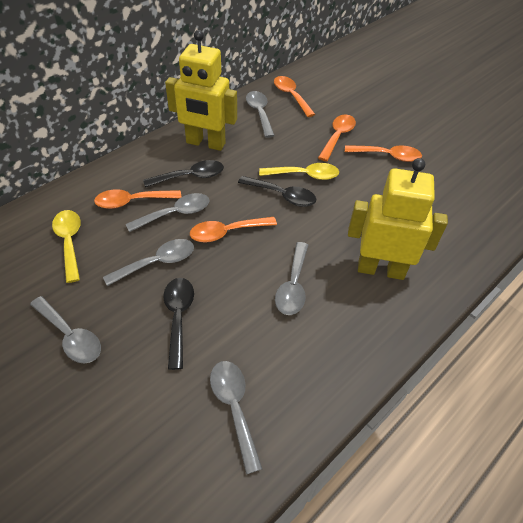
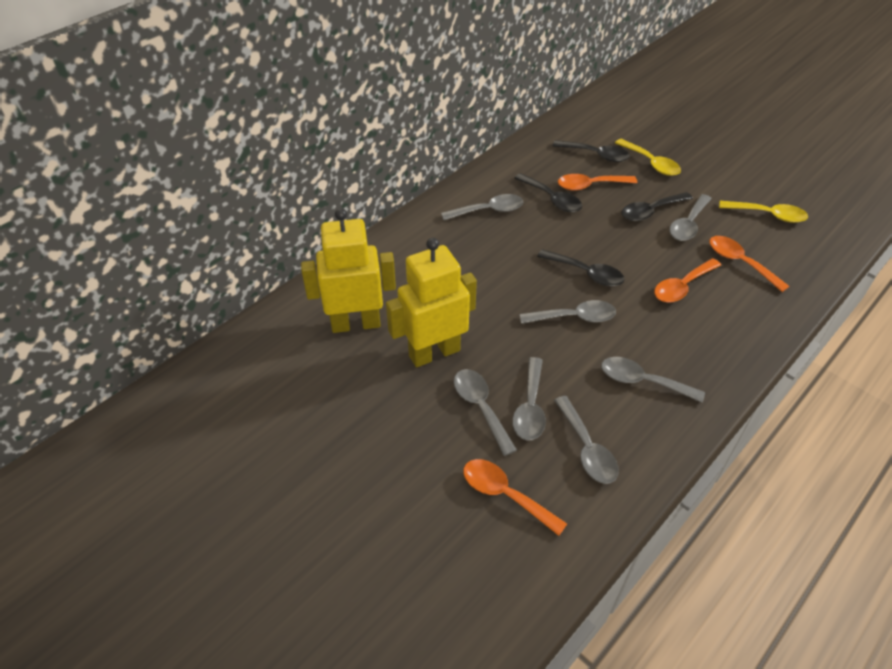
black spoon: [143,160,224,187] [163,278,194,370] [238,176,316,207] = 3 -> [514,173,582,212] [537,249,624,286] [553,140,630,162] [622,192,693,221] = 4
grey spoon: [30,296,101,364] [103,239,194,286] [126,193,210,232] [210,361,262,474] [246,91,275,138] [275,242,308,315] = 6 -> [441,194,523,220] [454,369,517,456] [512,357,546,440] [519,300,616,324] [554,396,619,484] [601,357,705,403] [669,194,712,241] = 7
orange spoon: [94,189,181,209] [190,217,277,243] [274,76,315,117] [318,115,356,161] [345,145,422,162] = 5 -> [463,459,567,536] [558,174,637,190] [654,258,721,303] [709,236,789,292] = 4

